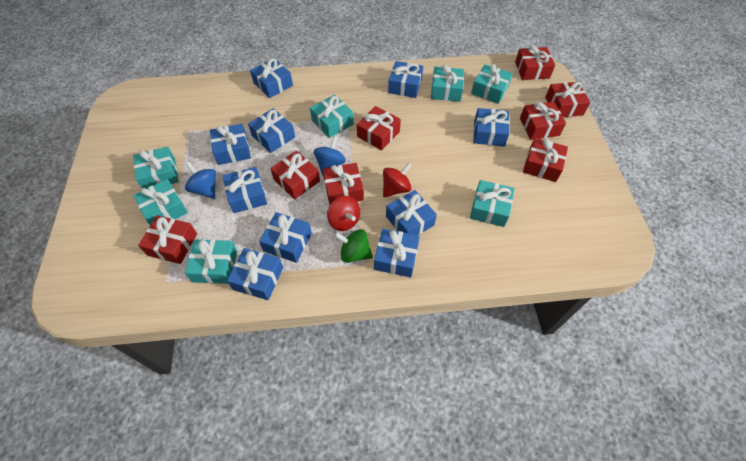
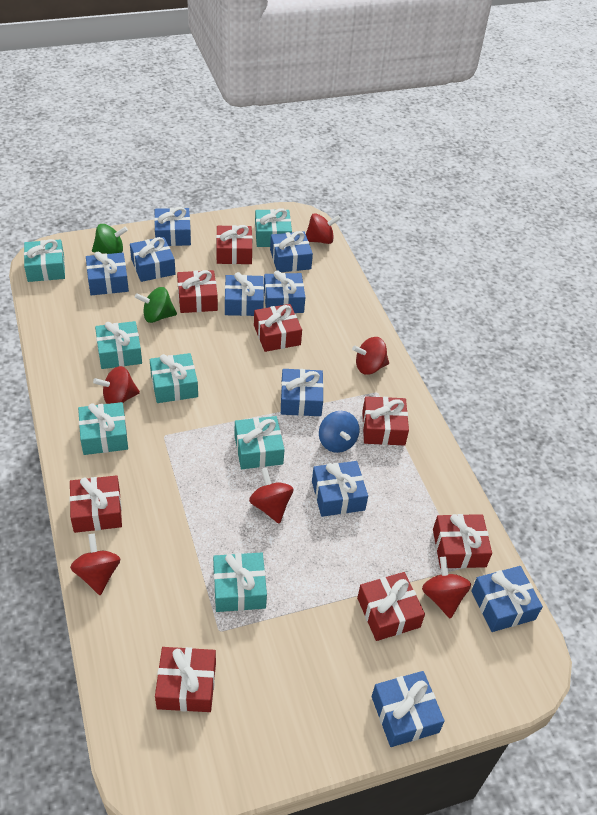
blue spinning top: [185,162,216,199] [314,136,346,177] = 2 -> [319,411,359,453] = 1
green spinning top: [334,229,373,263] = 1 -> [92,224,128,254] [135,287,177,323] = 2
red spinning top: [327,196,360,231] [383,162,412,197] = 2 -> [70,533,120,595] [93,366,140,404] [249,468,293,524] [306,213,341,244] [352,337,389,375] [422,557,471,619] = 6

